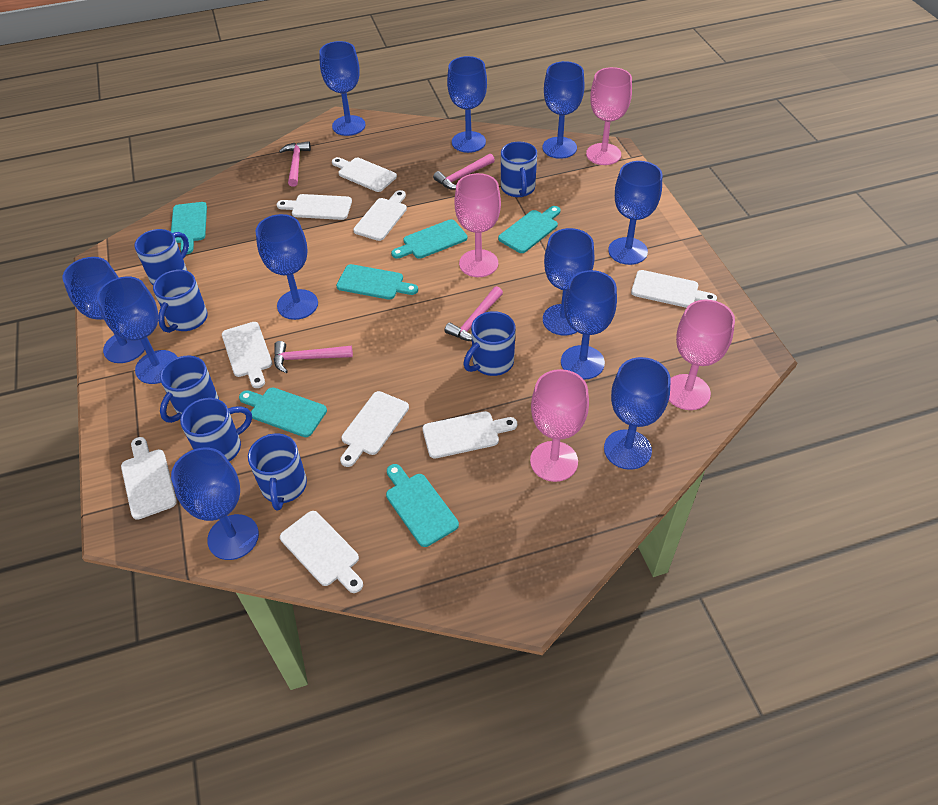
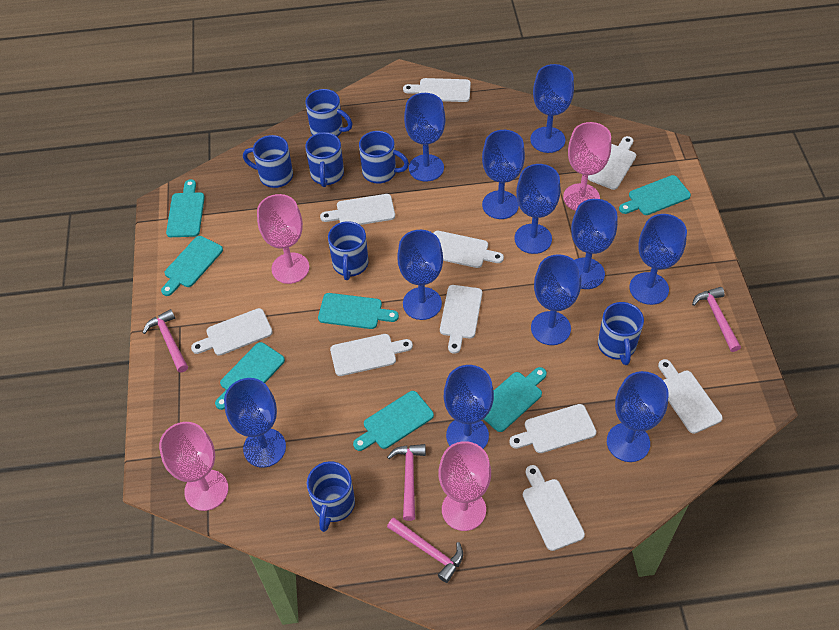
turquoise cutting board: [171,202,207,254] [239,387,327,437] [336,264,418,300] [386,464,459,547] [391,219,467,259] [498,206,561,253] = 6 -> [161,236,223,296] [166,179,205,237] [215,342,285,410] [318,293,399,329] [353,391,434,451] [484,367,547,432] [619,175,691,215] = 7
white cutting board: [121,437,177,520] [222,322,272,388] [277,194,352,220] [280,511,363,593] [332,157,397,192] [340,391,409,467] [353,190,407,241] [423,411,517,459] [631,270,717,308] = 9 -> [191,308,273,356] [320,194,395,225] [330,334,413,376] [403,78,471,102] [434,231,504,268] [440,285,482,354] [509,404,596,453] [523,465,585,551] [588,136,636,190] [658,359,723,434] = 10

